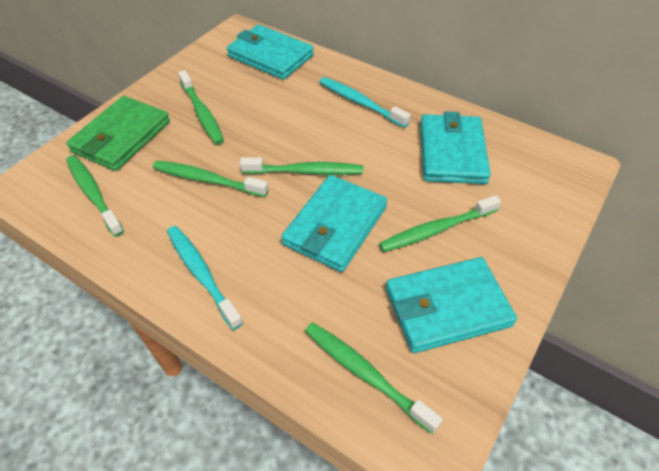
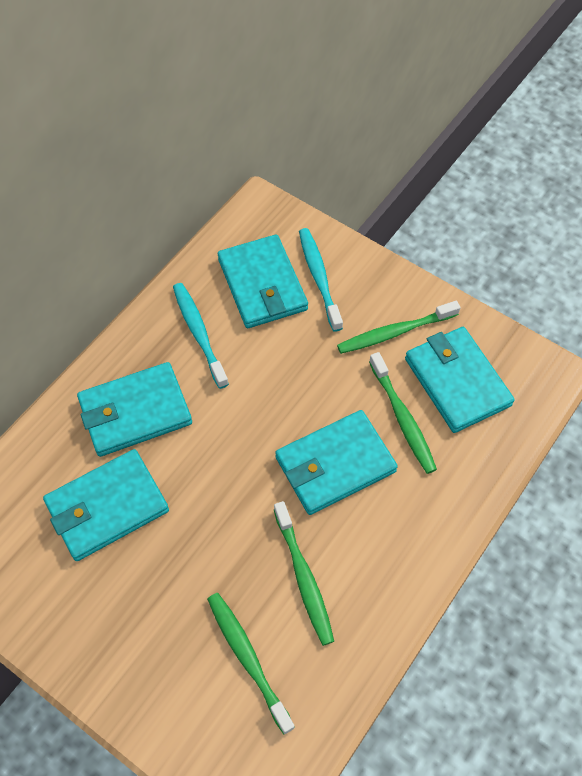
green toothbrush: [66,155,124,237] [153,161,269,197] [178,70,224,144] [240,157,363,175] [305,322,443,434] [379,195,501,252] = 6 -> [207,593,295,735] [274,501,334,646] [337,301,460,354] [369,352,437,474] = 4
green wallet: [66,96,170,171] = 1 -> none = 0
turquoise wallet: [226,25,314,80] [281,175,387,272] [386,257,517,353] [420,111,491,184] = 4 -> [43,449,169,561] [77,362,192,457] [218,234,308,328] [275,410,398,515] [405,327,515,433] = 5

